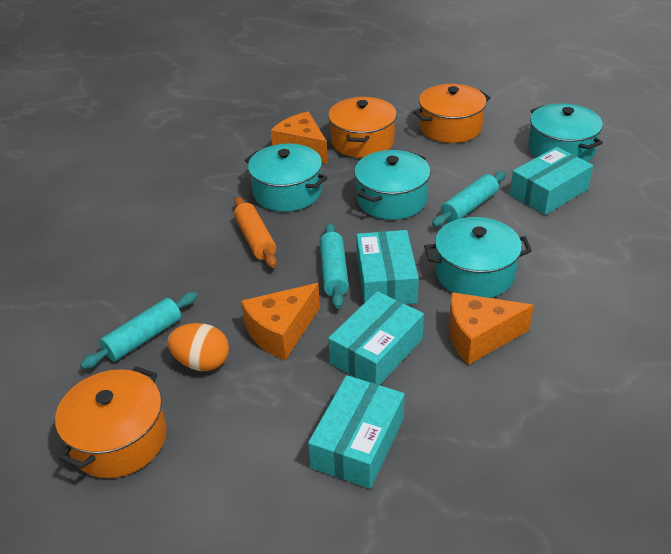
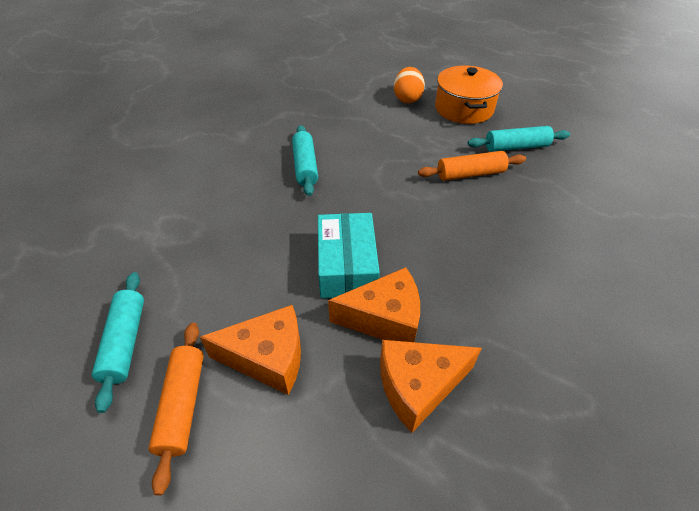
orange pot: [55,366,167,478] [328,97,397,158] [413,84,491,143] = 3 -> [435,66,503,124] = 1
orange rolling pin: [234,197,277,268] = 1 -> [148,323,204,496] [418,151,526,181] = 2
turquoise box: [308,375,404,489] [328,291,424,385] [356,230,419,304] [510,147,593,215] = 4 -> [318,213,380,298] = 1
turquoise pot: [245,144,327,212] [354,150,431,220] [424,217,532,298] [528,103,603,162] = 4 -> none = 0

